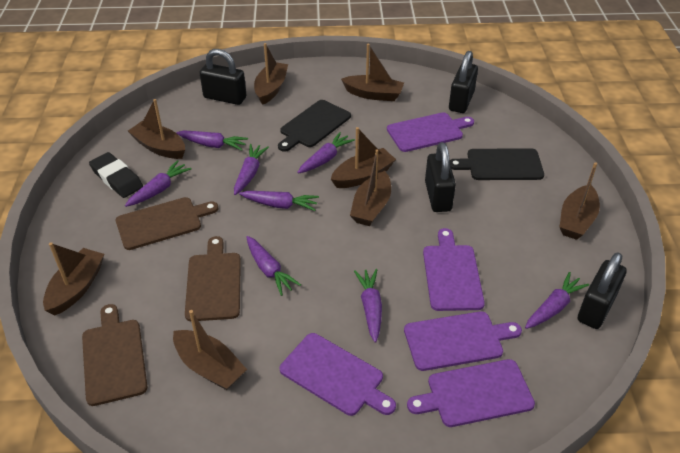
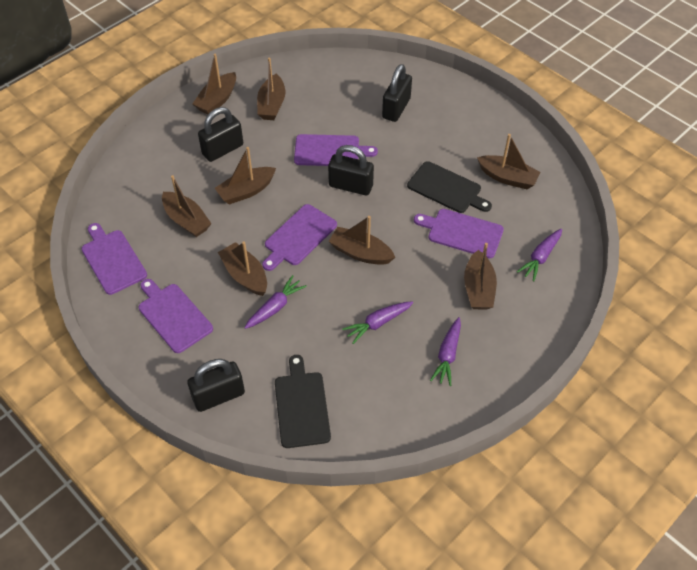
black eraser: [89,152,143,198] = 1 -> none = 0
brown cutting board: [82,304,147,406] [116,197,219,250] [185,236,241,321] = 3 -> none = 0
purple carrot: [125,160,192,207] [176,130,248,151] [234,144,269,195] [239,191,319,211] [246,236,301,296] [297,132,355,174] [354,269,382,342] [525,272,589,329] = 8 -> [244,275,307,329] [342,301,413,344] [430,317,461,386] [517,229,562,281] = 4

